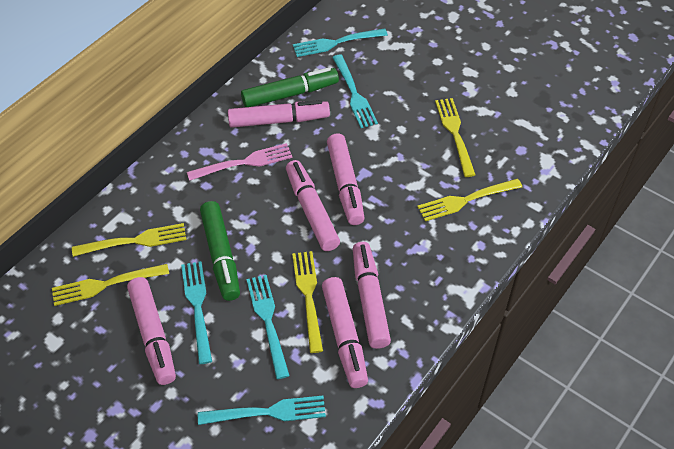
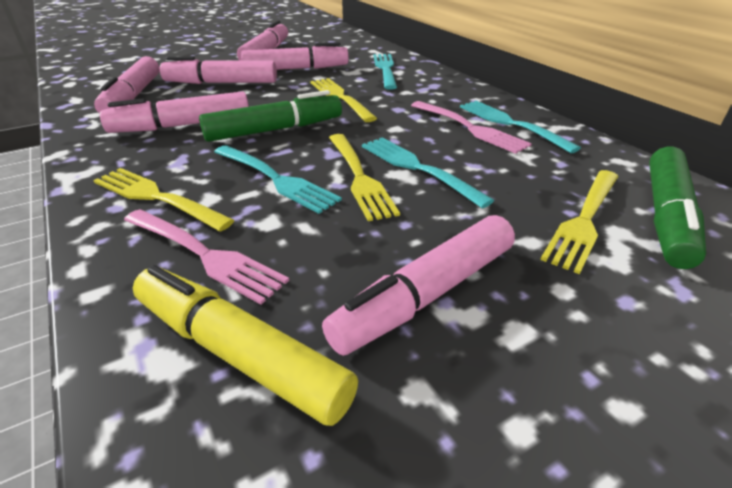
pink fork: [187,143,293,181] = 1 -> [124,209,289,305] [411,101,532,154] = 2
turquoise fork: [181,261,212,364] [198,396,326,425] [246,275,290,379] [293,28,388,57] [332,55,378,128] = 5 -> [214,145,342,214] [362,137,494,208] [373,54,397,90] [460,101,581,153] = 4
yellow fork: [52,264,169,306] [72,223,186,257] [292,251,323,353] [417,179,522,221] [435,98,476,177] = 5 -> [93,168,234,232] [310,78,377,122] [329,134,400,221] [540,170,619,274] = 4
yellow marker: none = 0 -> [133,265,358,426] = 1

